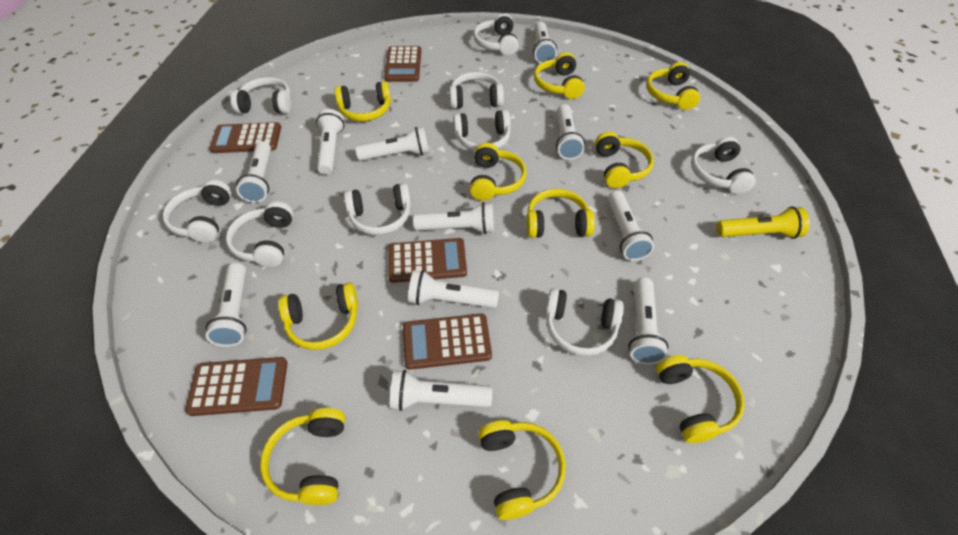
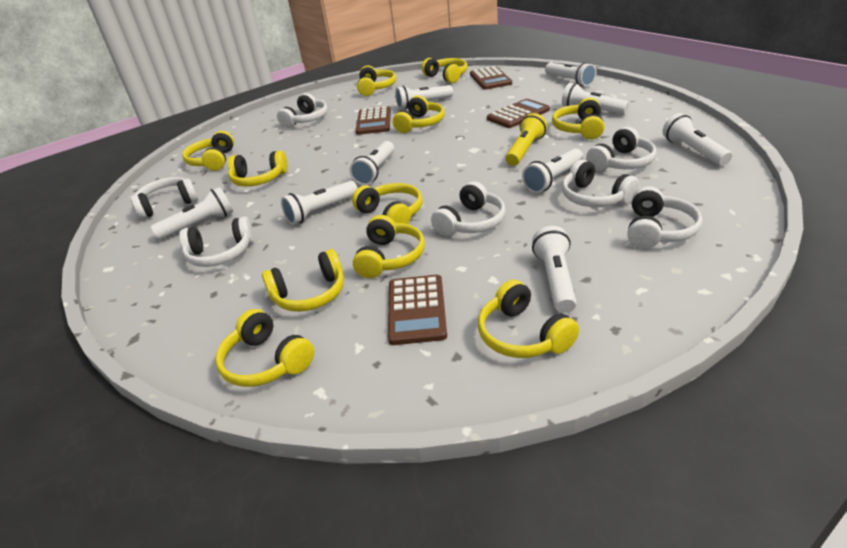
brown calculator: [185,357,287,416] [209,122,281,153] [384,46,421,82] [388,238,467,283] [403,314,492,370] = 5 -> [355,106,391,135] [388,275,447,345] [470,66,512,90] [487,99,550,128] = 4
white flashlight: [206,263,247,347] [236,141,271,203] [316,109,345,175] [355,126,429,161] [390,370,492,411] [408,270,499,308] [413,202,494,234] [533,22,557,63] [556,104,585,160] [608,190,654,261] [628,277,669,365] = 11 -> [151,187,233,240] [281,181,357,225] [349,141,394,185] [395,85,453,109] [522,148,583,193] [532,226,577,313] [545,62,596,87] [562,83,629,115] [662,113,732,166] = 9
white headphones: [163,180,231,243] [226,201,293,267] [231,77,291,114] [344,183,411,235] [450,72,504,109] [453,110,511,151] [473,13,519,56] [546,288,624,356] [691,137,756,194] = 9 -> [131,177,198,219] [179,217,254,267] [277,93,328,128] [431,181,506,236] [562,159,640,207] [586,127,657,171] [628,186,702,249] = 7
yellow headphones: [260,408,345,505] [278,282,358,350] [335,81,391,121] [470,143,527,201] [478,420,566,520] [526,189,595,238] [534,52,585,99] [595,132,654,188] [646,62,700,110] [656,355,745,443] = 10 -> [182,131,234,171] [215,309,314,387] [228,151,288,187] [262,249,344,312] [352,183,422,224] [353,215,425,278] [357,66,396,96] [393,95,445,133] [421,58,468,83] [478,280,579,358] [552,98,604,139] = 11

